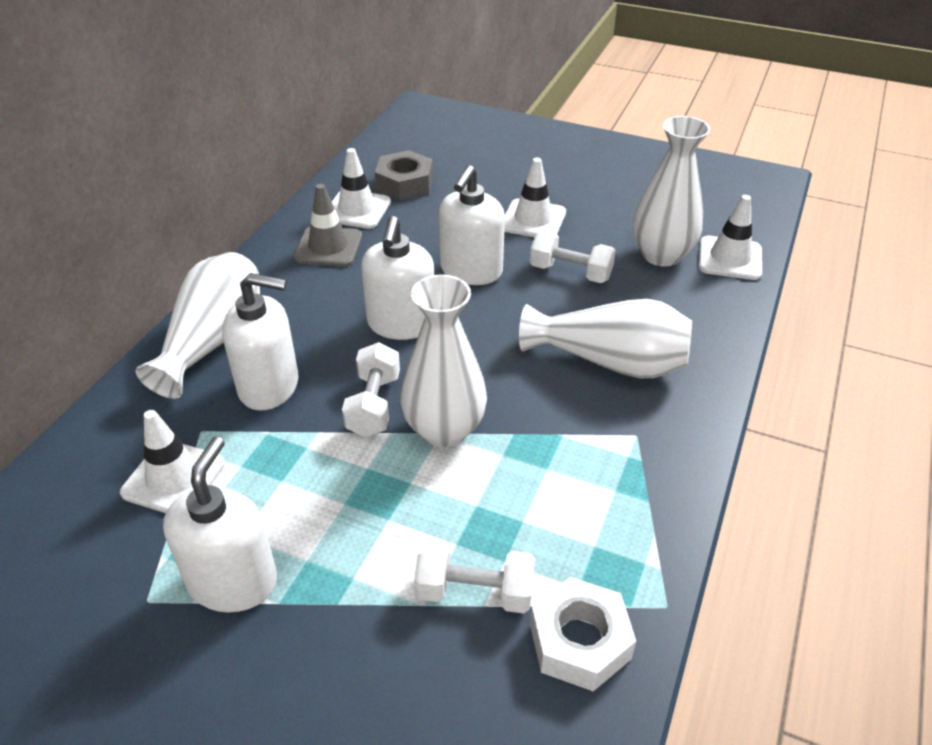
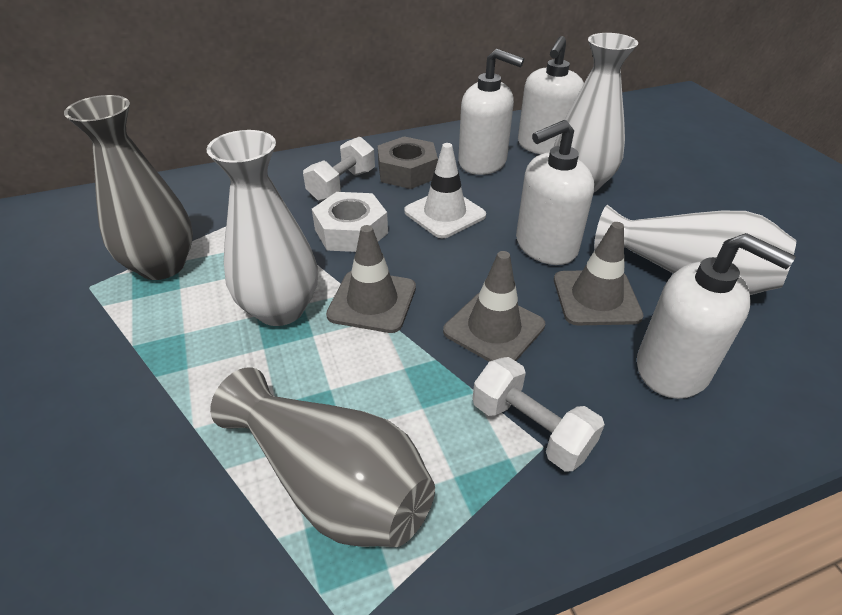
grey traffic cone: [293,184,362,267] = 1 -> [326,225,416,333] [443,251,545,362] [554,222,644,325] = 3
grey vase: none = 0 -> [64,95,193,280] [210,367,435,547] = 2
white dumbbell: [342,342,400,437] [414,540,535,614] [530,231,616,283] = 3 -> [303,137,375,201] [473,357,605,472] = 2
white traffic cone: [120,410,225,513] [332,148,391,229] [504,158,566,237] [698,195,762,280] = 4 -> [404,143,486,238] = 1
white vase: [135,252,260,399] [400,274,487,447] [519,299,692,378] [633,116,710,267] = 4 -> [206,130,318,326] [554,33,638,192] [594,205,796,295] = 3

